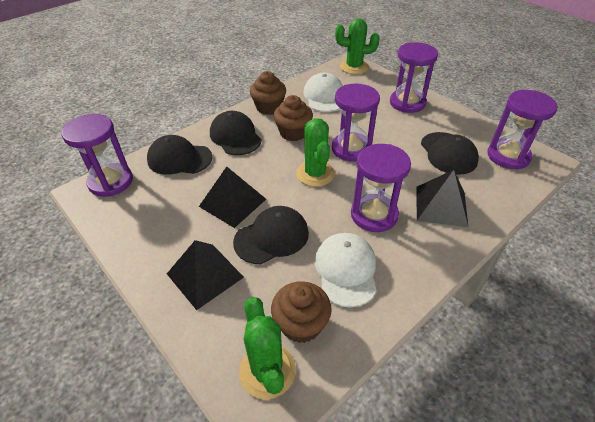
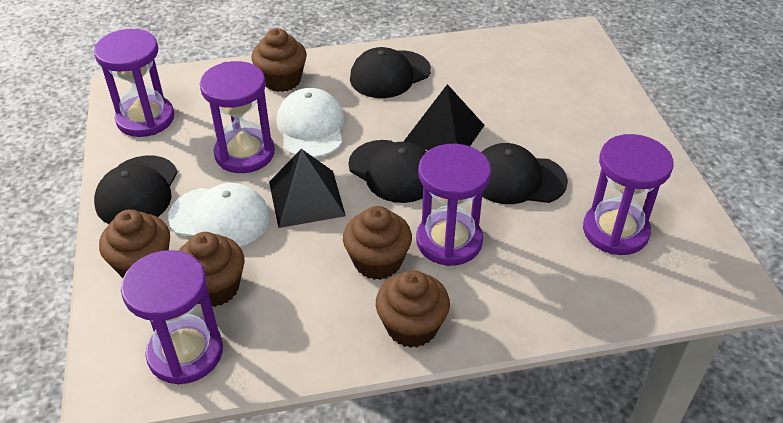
black pyramid: [167,240,244,310] [199,167,266,228] [417,170,469,228] = 3 -> [269,149,346,228] [403,84,485,151] = 2
brown cupcake: [250,71,286,115] [271,281,332,343] [274,95,313,141] = 3 -> [99,209,170,278] [178,232,245,307] [251,28,307,92] [343,206,412,280] [376,270,450,348] = 5
green cactus: [239,297,296,399] [296,118,335,187] [335,18,380,74] = 3 -> none = 0

